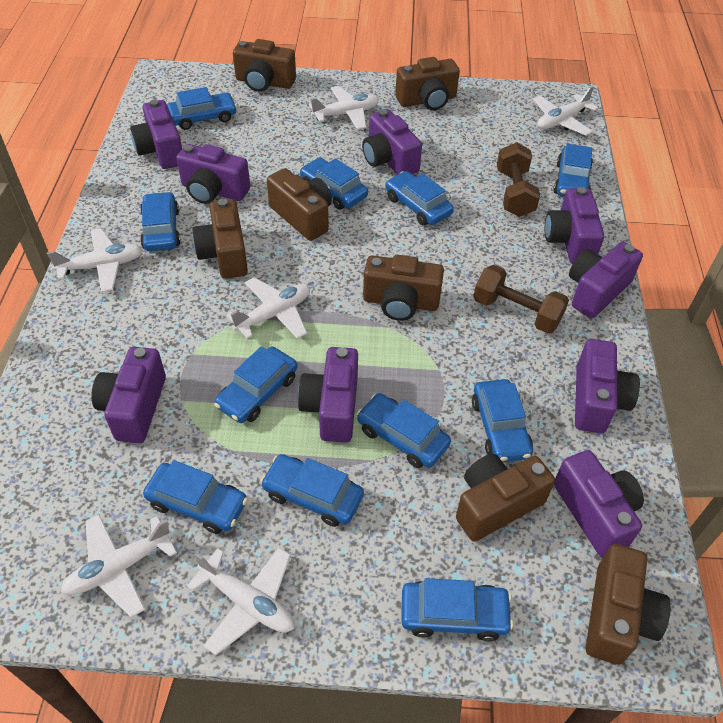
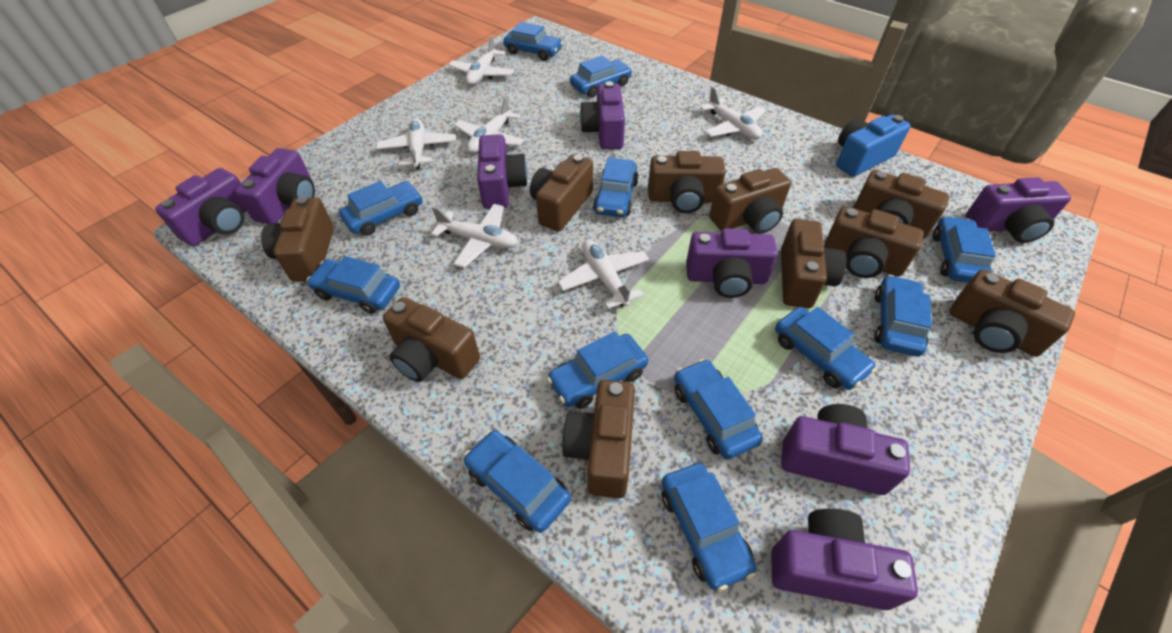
blue camera: none = 0 -> [836,114,911,177] = 1
blue car: [140,192,181,251] [143,460,248,534] [167,87,237,130] [214,346,298,423] [261,454,364,527] [300,157,368,210] [357,393,451,468] [385,171,454,226] [401,578,513,641] [472,379,533,462] [554,144,593,197] = 11 -> [307,256,400,314] [339,181,423,236] [464,430,571,533] [503,22,563,61] [547,331,648,409] [570,56,632,97] [593,157,639,217] [662,463,757,591] [674,359,763,459] [775,307,876,390] [874,275,932,356] [933,216,996,283] = 12
brown camera: [192,199,248,279] [233,39,296,92] [267,168,332,241] [363,255,444,321] [395,57,460,110] [456,454,555,542] [586,544,671,665] = 7 -> [261,196,334,282] [383,297,480,382] [530,154,593,231] [562,380,635,498] [648,151,726,213] [709,168,791,234] [781,219,847,308] [824,206,924,278] [853,170,949,238] [950,270,1075,356] = 10
brown dumbbell: [473,265,569,333] [497,142,540,217] = 2 -> none = 0
purple camera: [91,347,166,443] [130,100,182,169] [176,144,250,204] [298,347,358,443] [362,109,422,175] [545,187,604,264] [554,450,644,558] [569,242,643,318] [575,339,640,433] = 9 -> [155,168,246,246] [235,148,315,224] [477,134,528,209] [580,81,625,149] [686,228,778,298] [772,508,918,610] [781,404,910,495] [966,178,1071,243] = 8

